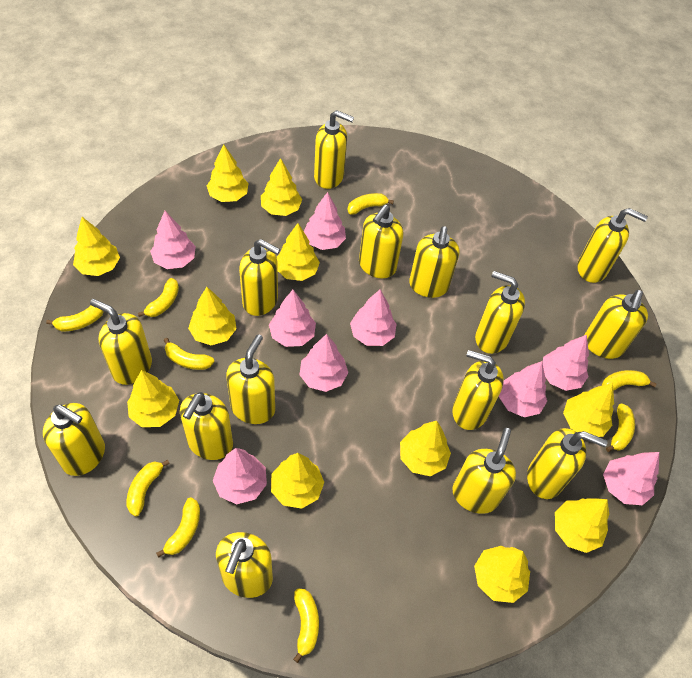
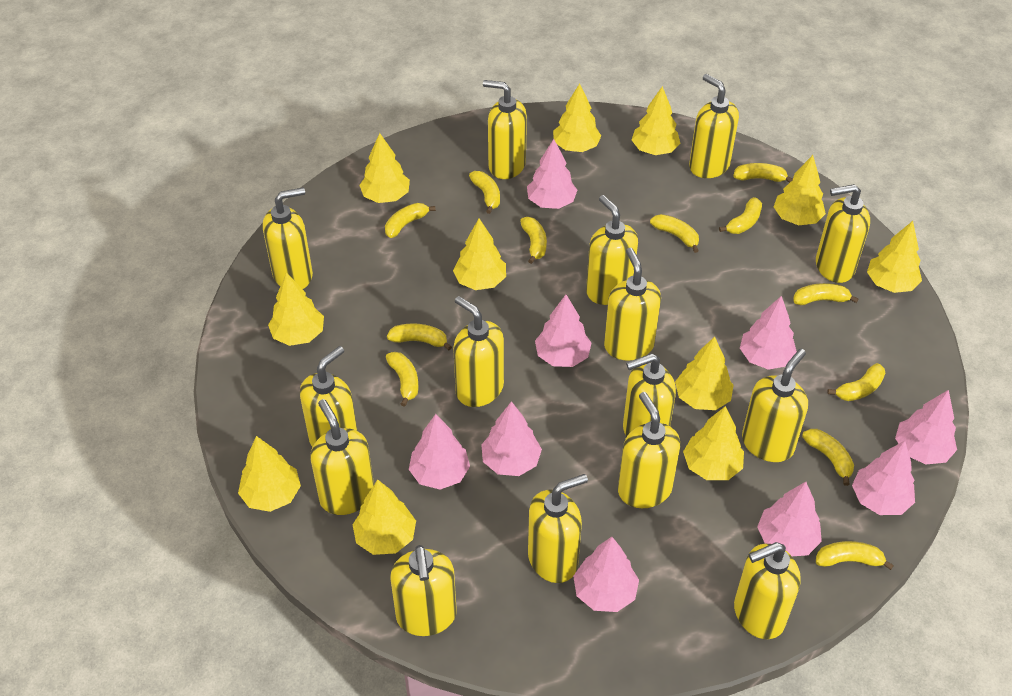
yellow banana: [46,305,104,331] [126,459,170,517] [138,278,179,317] [156,497,200,558] [164,338,215,370] [293,588,319,663] [348,193,394,215] [601,370,657,391] [606,403,635,452] = 9 -> [385,203,436,238] [386,352,418,407] [387,323,452,350] [469,171,500,214] [520,217,547,264] [650,214,699,253] [719,197,762,234] [733,163,793,183] [793,283,859,305] [802,429,854,486] [816,541,894,570] [827,363,885,401] = 12

